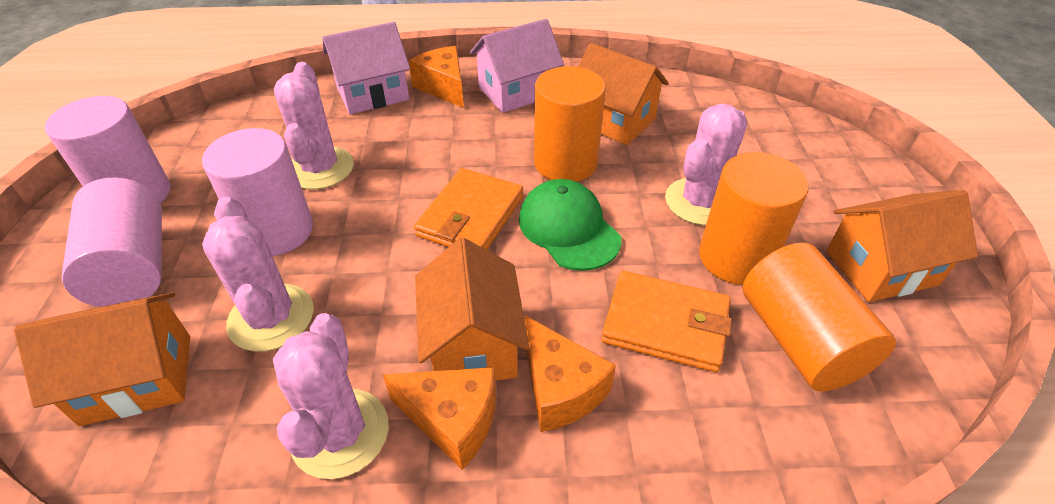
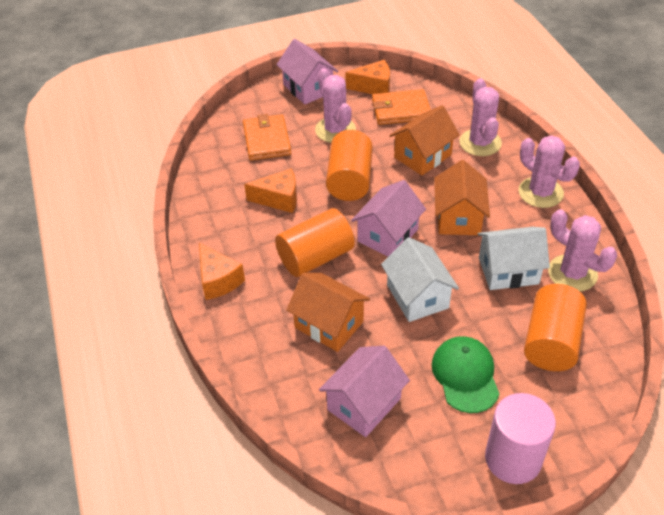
orange house: [14,292,190,426] [415,238,529,381] [578,43,669,145] [826,190,978,302] = 4 -> [286,273,370,352] [389,105,460,176] [434,160,490,235] = 3
pink cylinder: [45,96,171,203] [62,178,162,307] [202,128,313,256] = 3 -> [485,393,556,484] = 1
pink house: [322,22,410,114] [470,19,564,113] = 2 -> [276,39,338,105] [319,346,410,437] [351,180,426,256] = 3
white house: none = 0 -> [381,237,459,322] [478,227,550,290] = 2

